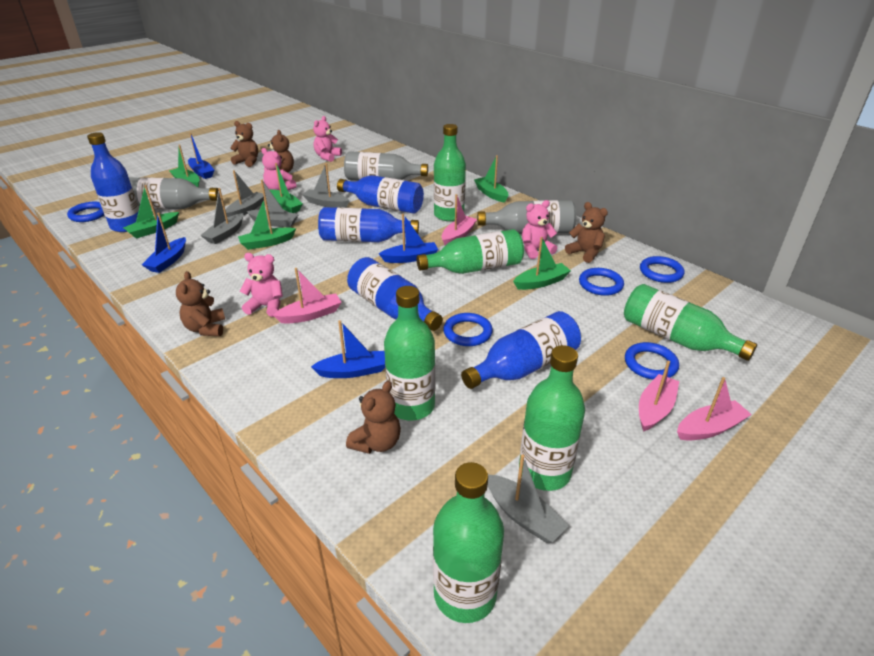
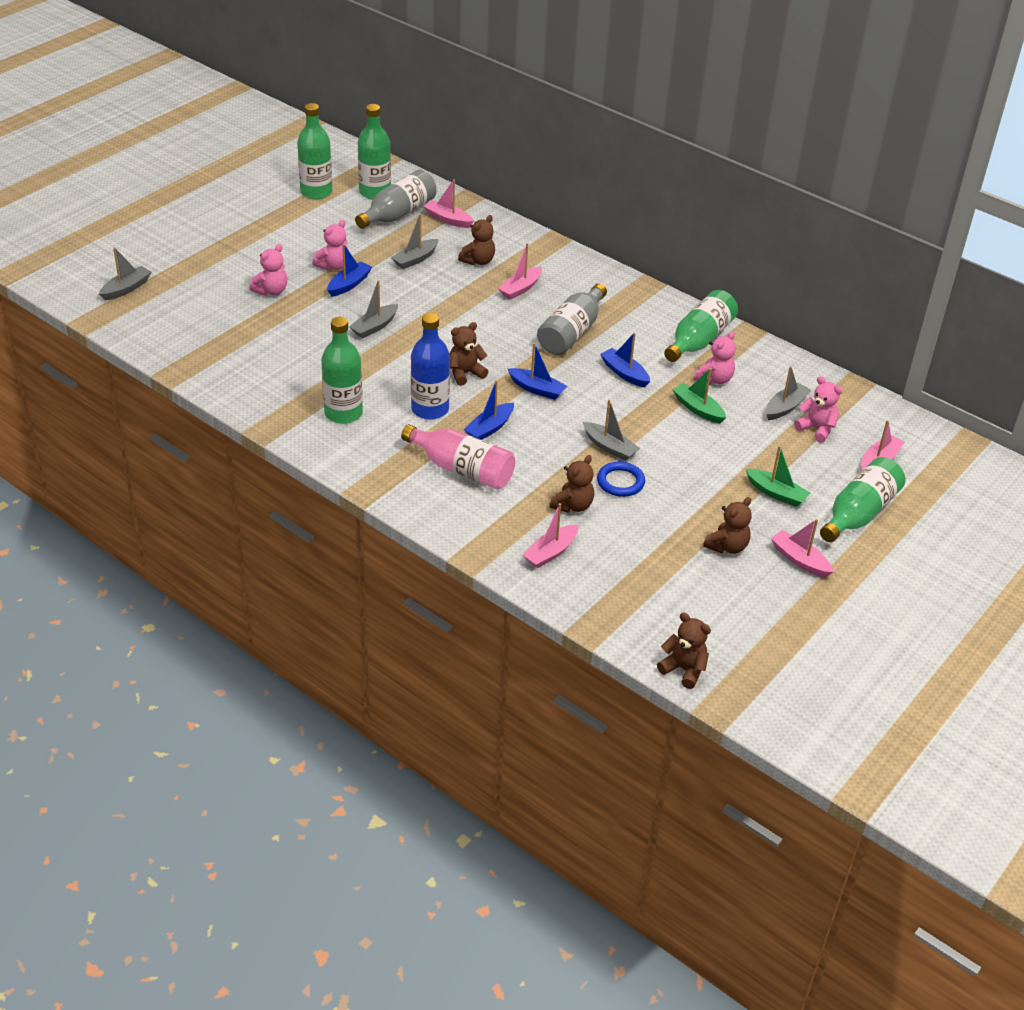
blue bottle: [87,132,139,232] [318,207,419,242] [337,175,424,214] [347,257,443,331] [461,311,581,389] = 5 -> [411,313,450,420] = 1
blue ring: [67,202,104,222] [443,313,493,346] [579,268,624,296] [625,342,679,380] [640,256,684,283] = 5 -> [597,462,645,497] = 1
green boat: [123,185,179,239] [169,144,200,187] [238,198,296,250] [270,163,303,213] [474,155,509,203] [513,237,571,290] = 6 -> [672,368,726,424] [746,446,810,507] = 2
green bottle: [384,286,435,421] [417,229,524,274] [433,462,504,623] [434,124,466,221] [519,345,585,491] [624,284,757,361] = 6 -> [297,103,332,199] [321,317,363,424] [358,104,391,200] [664,290,738,362] [820,457,905,542] = 5
grey bottle: [129,177,219,209] [344,151,428,180] [477,200,576,234] = 3 -> [355,169,436,229] [537,283,607,355] = 2
pink boat: [273,268,342,324] [441,194,477,245] [639,361,679,432] [677,377,752,441] = 4 -> [424,179,474,228] [498,243,542,299] [523,503,578,568] [771,519,833,578] [861,420,905,470] = 5
pink bottle: none = 0 -> [401,424,515,489] = 1

